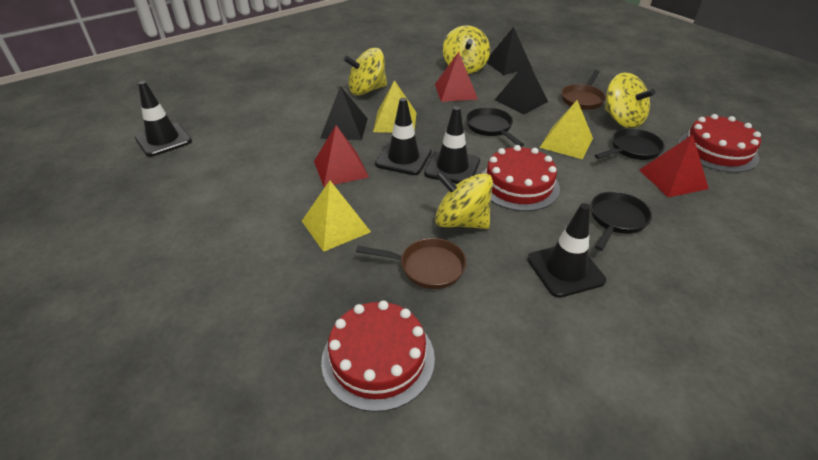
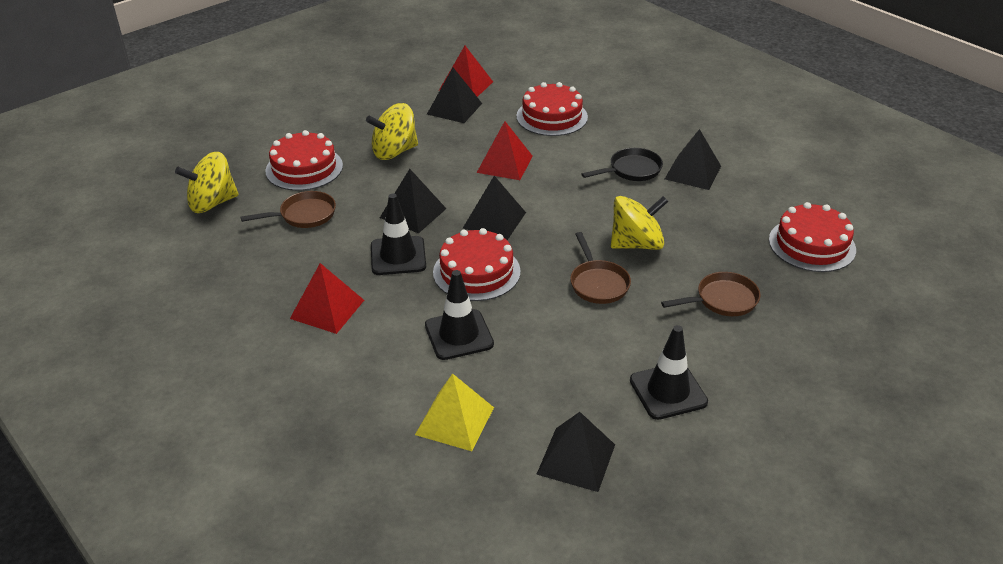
black pan: [466,107,524,147] [591,191,652,251] [594,128,665,160] = 3 -> [581,148,663,181] = 1
black pyramid: [320,86,368,140] [487,27,532,75] [495,61,548,115] = 3 -> [380,169,446,233] [427,68,482,123] [463,176,526,240] [536,412,615,492] [665,129,721,190] = 5
black traffic cone: [135,81,192,157] [375,98,432,175] [424,106,480,184] [527,203,606,298] = 4 -> [371,193,426,275] [425,270,494,360] [630,325,708,420] = 3
brown pan: [356,238,466,289] [561,70,606,110] = 2 -> [241,191,336,228] [570,232,631,304] [661,272,761,316] = 3
red cake: [321,301,435,412] [481,145,560,211] [678,114,761,173] = 3 -> [266,130,343,191] [433,228,521,301] [516,82,588,136] [769,202,856,272] = 4
yellow pyramid: [302,181,371,252] [373,80,417,133] [539,100,593,159] = 3 -> [415,373,494,451] = 1
yellow spinning top: [343,48,387,95] [435,170,493,229] [443,25,490,74] [605,72,655,128] = 4 -> [175,152,239,213] [366,103,418,160] [611,196,668,250] = 3

